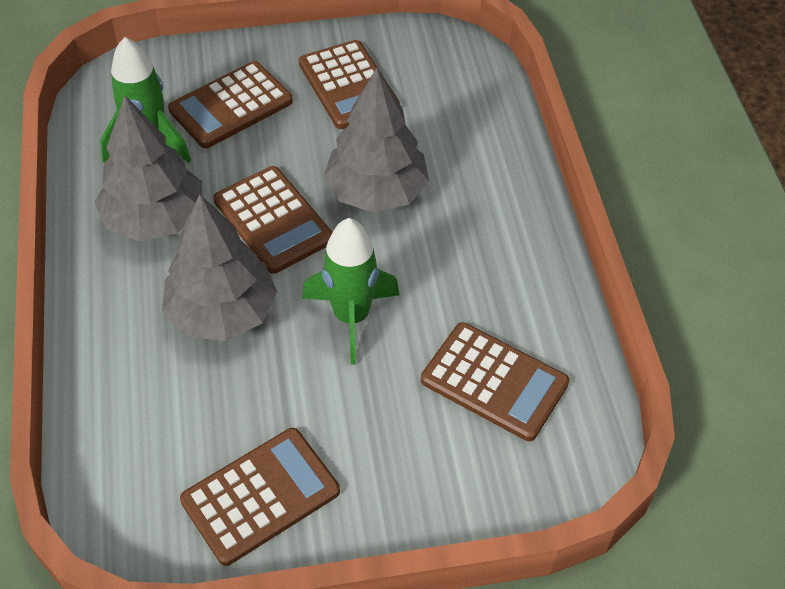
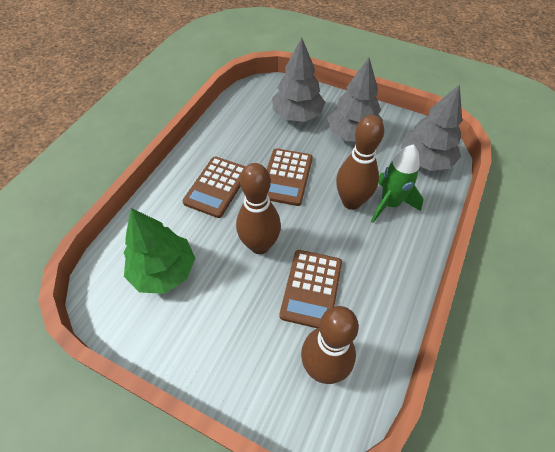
brown bowling pin: none = 0 -> [236,163,281,254] [301,306,359,384] [336,115,384,210] = 3
brown calculator: [168,61,293,148] [180,428,340,566] [213,166,333,274] [299,40,400,129] [421,322,569,441] = 5 -> [182,156,246,218] [267,148,313,206] [280,250,342,328] = 3
green rocket: [100,37,191,163] [302,218,400,365] = 2 -> [371,144,424,223] = 1
green tree: none = 0 -> [124,208,195,294] = 1

